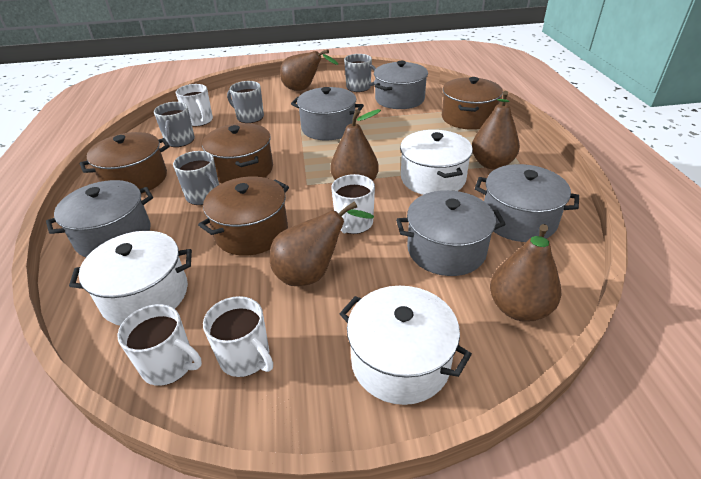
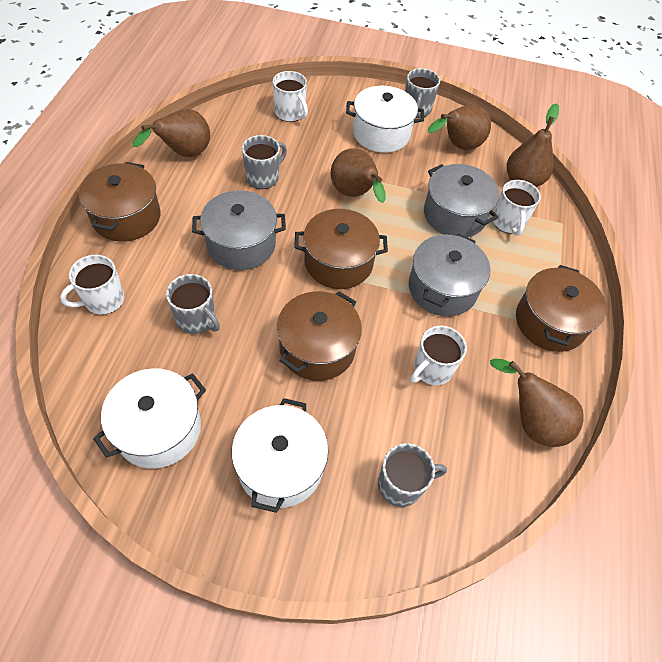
grey pot: [46,180,153,257] [291,87,364,140] [374,61,428,109] [396,190,506,276] [475,164,579,242] = 5 -> [192,190,286,270] [409,234,491,316] [424,164,499,238] = 3

